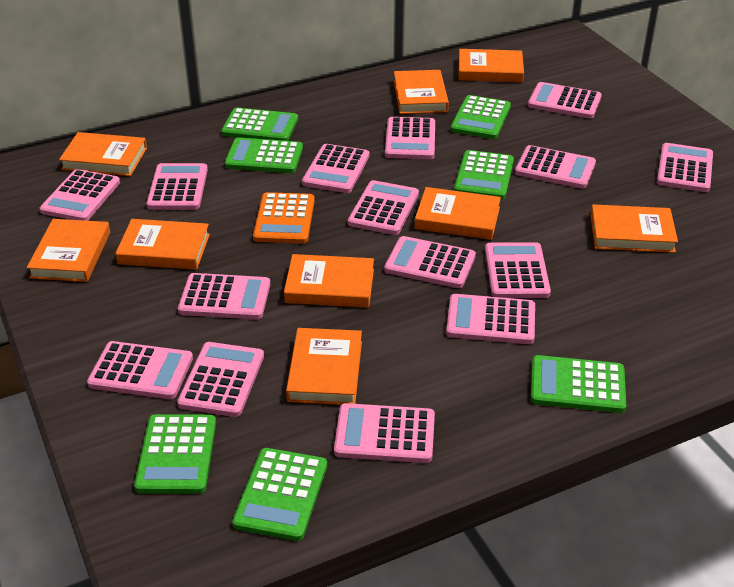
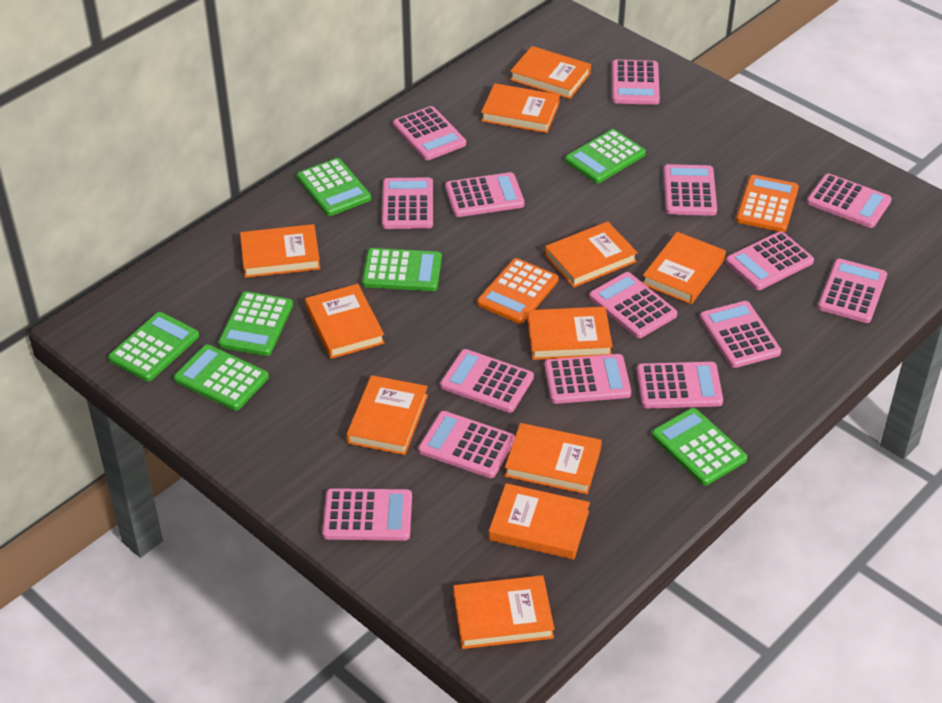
orange book: [27,219,110,282] [59,132,147,176] [115,219,210,270] [284,254,374,308] [286,328,362,405] [394,70,449,114] [415,187,501,240] [459,49,524,82] [590,204,678,253] = 9 -> [240,224,320,278] [305,284,385,359] [347,375,428,455] [453,575,554,649] [481,83,560,133] [489,483,590,559] [505,423,602,494] [510,46,591,99] [527,307,613,360] [545,222,638,288] [643,232,726,304] = 11
orange calculator: [253,192,315,244] = 1 -> [477,258,559,324] [736,175,799,232] = 2

